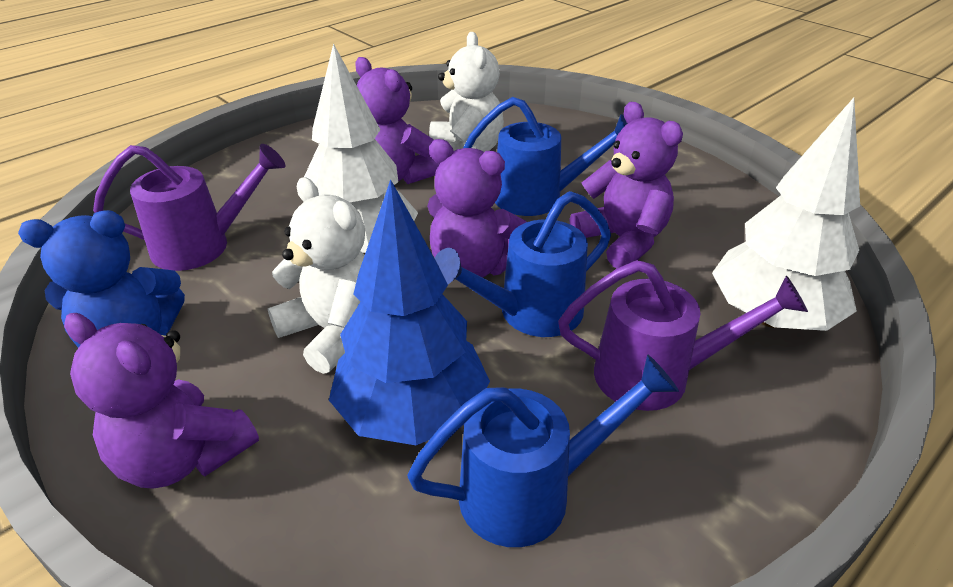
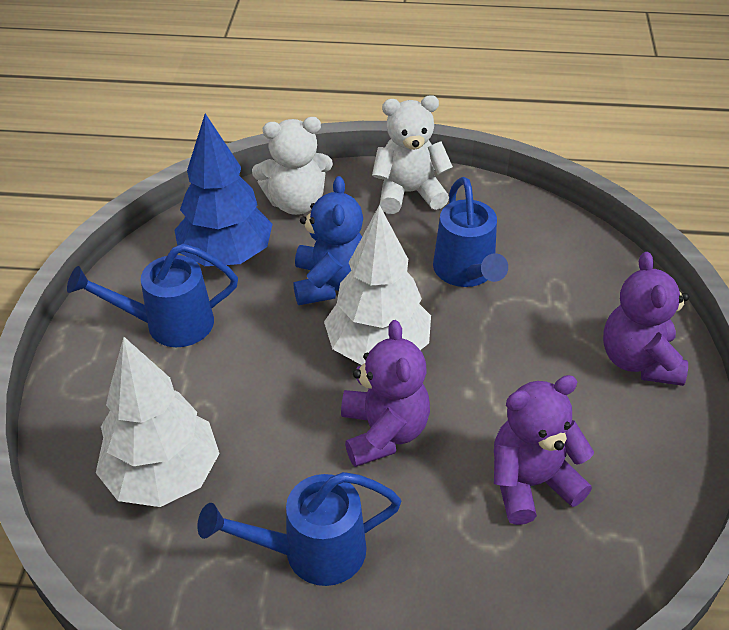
purple teddy bear: [64,313,259,489] [355,57,439,184] [427,139,527,278] [570,102,683,268] = 4 -> [341,320,430,467] [494,375,594,525] [603,252,689,386] = 3
purple watering can: [93,144,286,271] [558,260,808,411] = 2 -> none = 0

